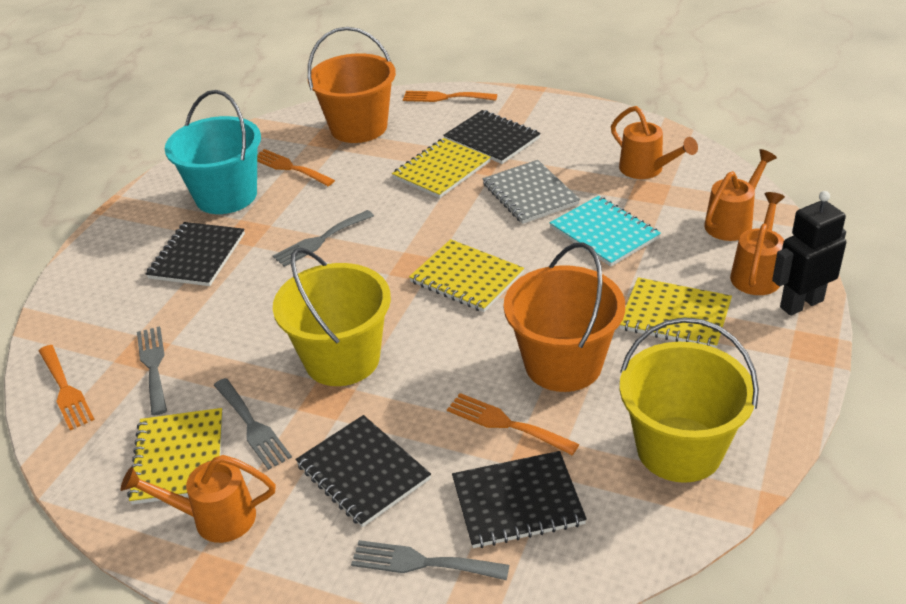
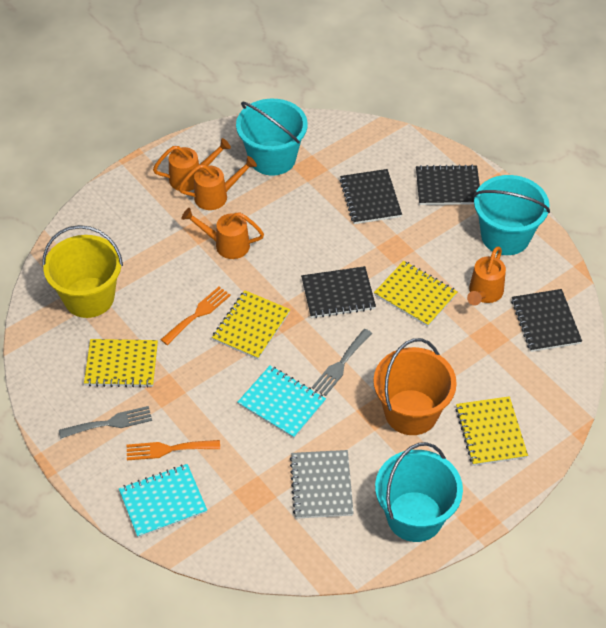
black robot: [772,191,846,316] = 1 -> none = 0
grey fork: [137,326,167,416] [214,378,292,470] [273,210,374,267] [351,540,509,580] = 4 -> [59,406,152,439] [312,329,372,396] = 2
orange bucket: [308,27,396,143] [504,242,625,392] = 2 -> [373,338,457,435] = 1
orange fork: [39,345,95,430] [257,149,335,186] [403,91,497,102] [447,393,579,455] = 4 -> [127,440,220,460] [161,287,231,345] = 2
turquoise bucket: [165,90,261,214] = 1 -> [236,99,308,176] [375,442,463,542] [473,175,550,255] = 3
turquoise notebook: [550,196,661,267] = 1 -> [119,464,207,538] [238,365,326,438] = 2
yellow bucket: [273,248,391,386] [620,317,759,483] = 2 -> [42,225,123,318] = 1

